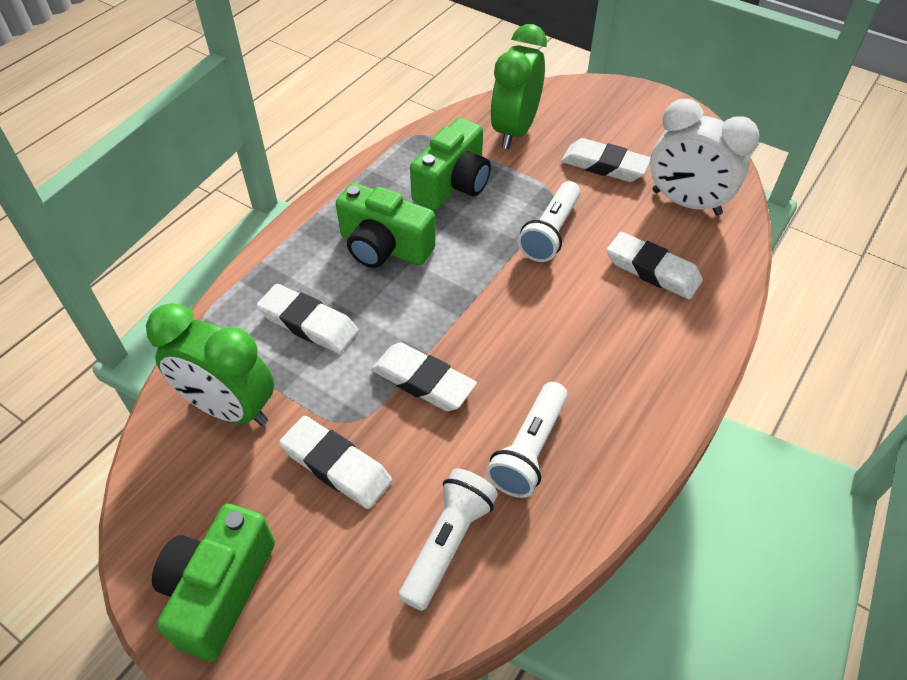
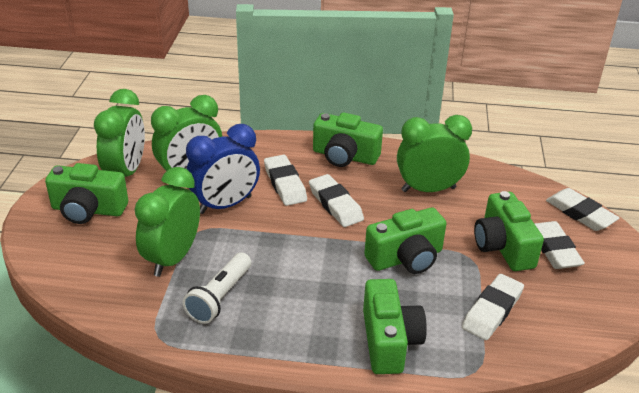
blue clock: none = 0 -> [186,124,260,214] = 1
green camera: [152,504,275,661] [336,183,436,268] [410,118,491,210] = 3 -> [45,163,128,224] [313,112,383,167] [363,279,427,374] [364,207,446,274] [474,191,544,271] = 5
green clock: [146,303,274,426] [490,24,547,149] = 2 -> [94,89,145,177] [134,167,200,277] [151,95,222,171] [397,115,472,192] = 4
white clock: [650,99,760,216] = 1 -> none = 0
white flashlight: [399,469,498,611] [486,382,568,498] [518,181,581,262] = 3 -> [183,253,251,324] = 1

